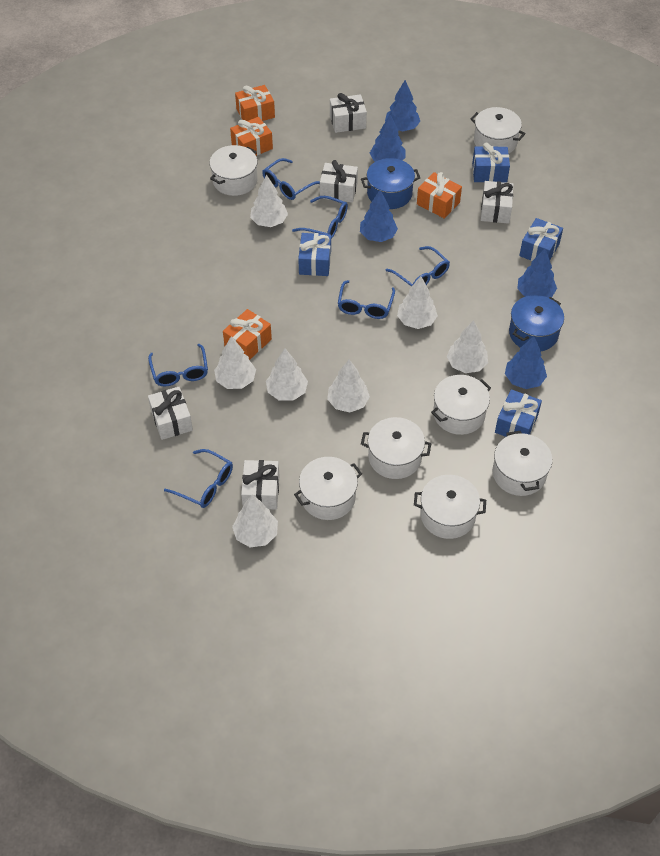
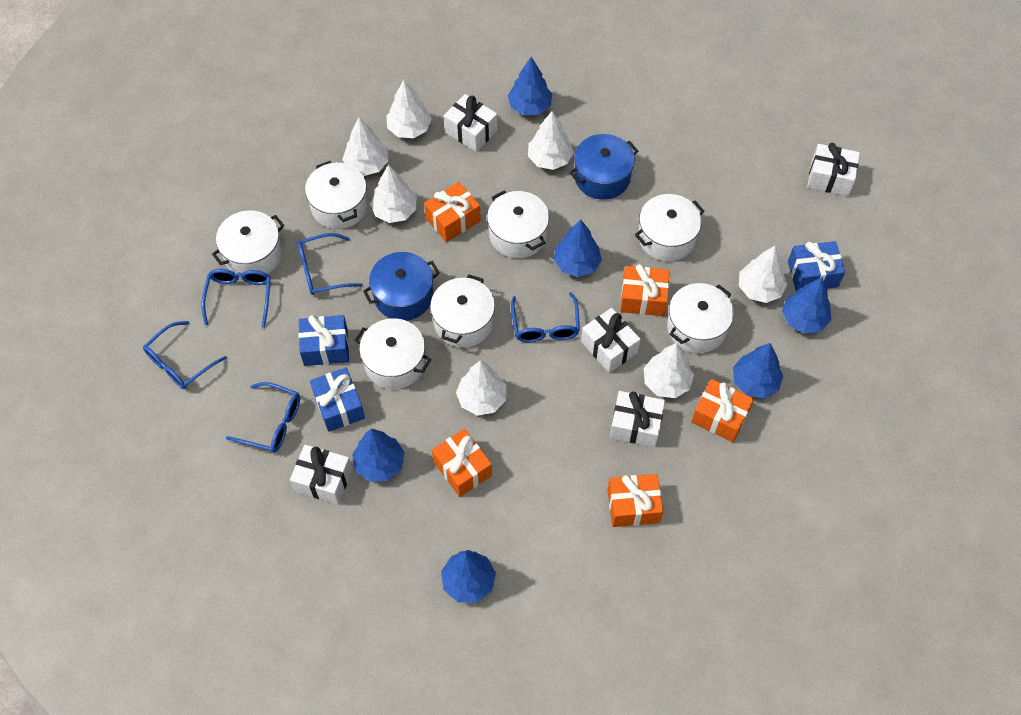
blue gift: [298,233,331,276] [472,143,510,182] [495,389,542,437] [519,218,563,261] = 4 -> [298,315,349,366] [310,367,365,432] [788,241,845,292] = 3
blue glasses: [148,344,208,386] [164,449,233,508] [262,158,320,200] [292,196,348,239] [338,280,395,319] [385,246,450,287] = 6 -> [143,321,227,389] [201,269,271,328] [226,382,300,452] [298,233,363,295] [511,292,580,342] = 5
blue tree: [360,190,398,242] [370,114,405,162] [385,80,420,131] [505,336,547,389] [517,249,557,298] = 5 -> [352,429,405,482] [441,550,496,603] [508,57,552,115] [553,220,602,277] [733,343,783,398] [782,277,831,334] = 6
orange gift: [223,309,272,360] [230,117,273,156] [235,85,275,121] [417,172,462,219] = 4 -> [424,182,481,242] [432,429,492,497] [607,474,663,527] [620,264,670,316] [691,379,754,442] = 5

